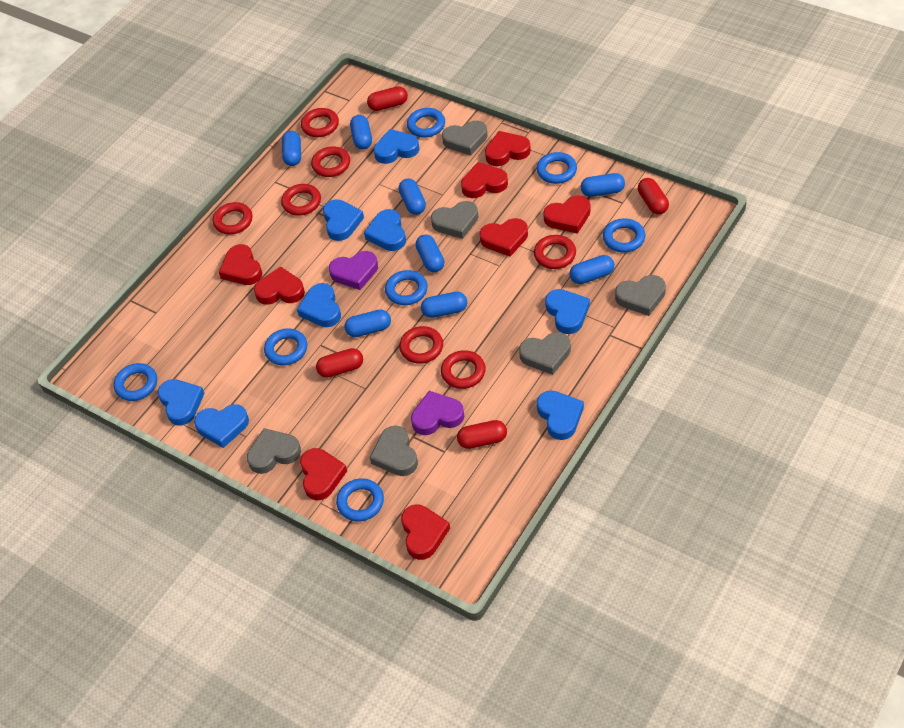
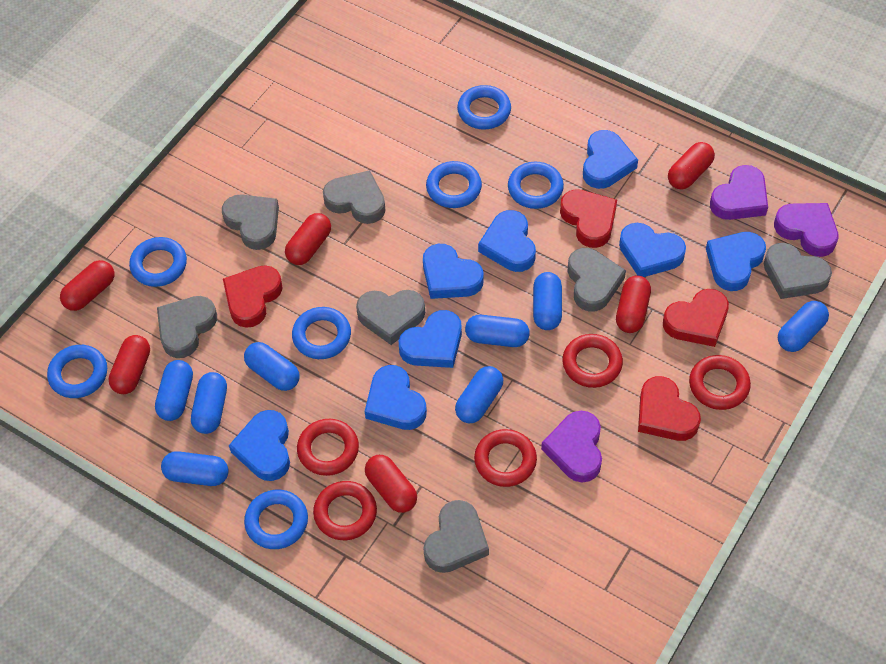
grey heart: [247,428,301,474] [370,426,418,476] [431,201,478,239] [442,121,488,155] [519,332,571,375] [615,275,666,316] = 6 -> [157,296,217,358] [222,194,279,250] [323,170,385,224] [356,290,425,345] [423,500,489,573] [568,248,626,312] [764,243,832,299] = 7
purple heart: [329,251,378,290] [411,391,464,435] = 2 -> [541,411,602,482] [710,165,768,220] [774,203,839,257] = 3
red capsule: [316,348,363,378] [367,86,408,111] [457,420,507,449] [638,178,669,215] = 4 -> [60,260,114,311] [108,335,150,394] [285,213,331,265] [365,455,417,513] [616,275,651,333] [668,142,715,190] = 6
red heart: [219,244,262,285] [254,266,305,305] [300,448,347,500] [401,505,450,560] [461,162,508,198] [480,218,528,257] [485,131,531,166] [543,196,591,234] = 8 -> [223,265,283,328] [560,189,617,248] [638,376,701,441] [663,289,729,347] = 4
red ring: [212,202,252,235] [281,184,321,216] [301,108,339,137] [311,146,350,177] [399,326,443,364] [441,350,486,389] [534,235,576,269] = 7 -> [297,419,359,476] [313,481,377,540] [474,429,537,487] [562,334,623,388] [689,355,751,410] = 5

